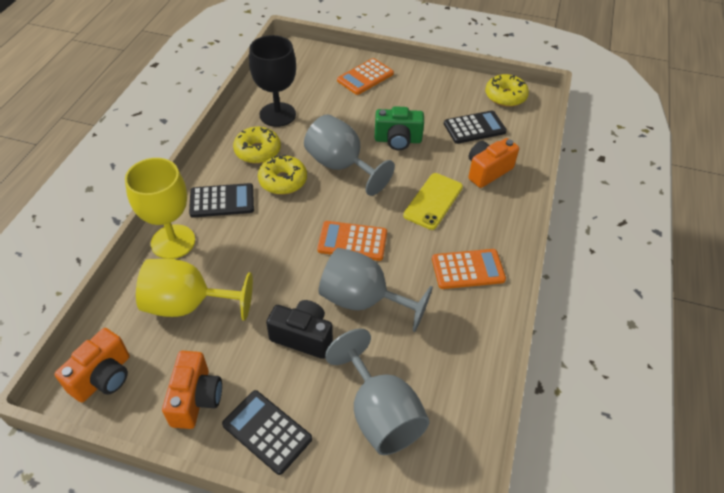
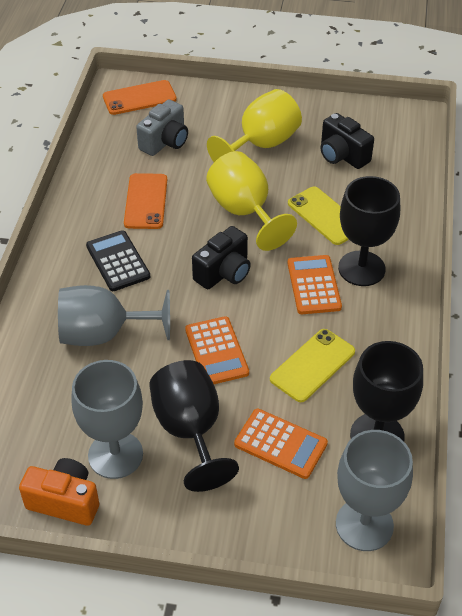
black calculator: [189,183,254,218] [222,390,312,475] [444,111,507,144] = 3 -> [86,230,150,291] = 1
black camera: [266,300,333,359] = 1 -> [192,226,251,289] [320,113,374,169] = 2
black goblet: [249,35,296,127] = 1 -> [149,360,239,492] [338,176,400,286] [350,341,423,441] = 3
green camera: [375,106,424,150] = 1 -> none = 0
grey camera: none = 0 -> [136,99,188,156] = 1
orange camera: [55,328,130,403] [162,351,222,429] [468,138,519,188] = 3 -> [19,458,99,526] = 1
orange phone: none = 0 -> [103,80,177,115] [124,173,167,229] = 2
yellow donut: [233,127,281,164] [258,155,307,195] [485,74,529,107] = 3 -> none = 0
yellow phone: [403,173,463,230] = 1 -> [270,329,355,402] [288,186,349,245] = 2

